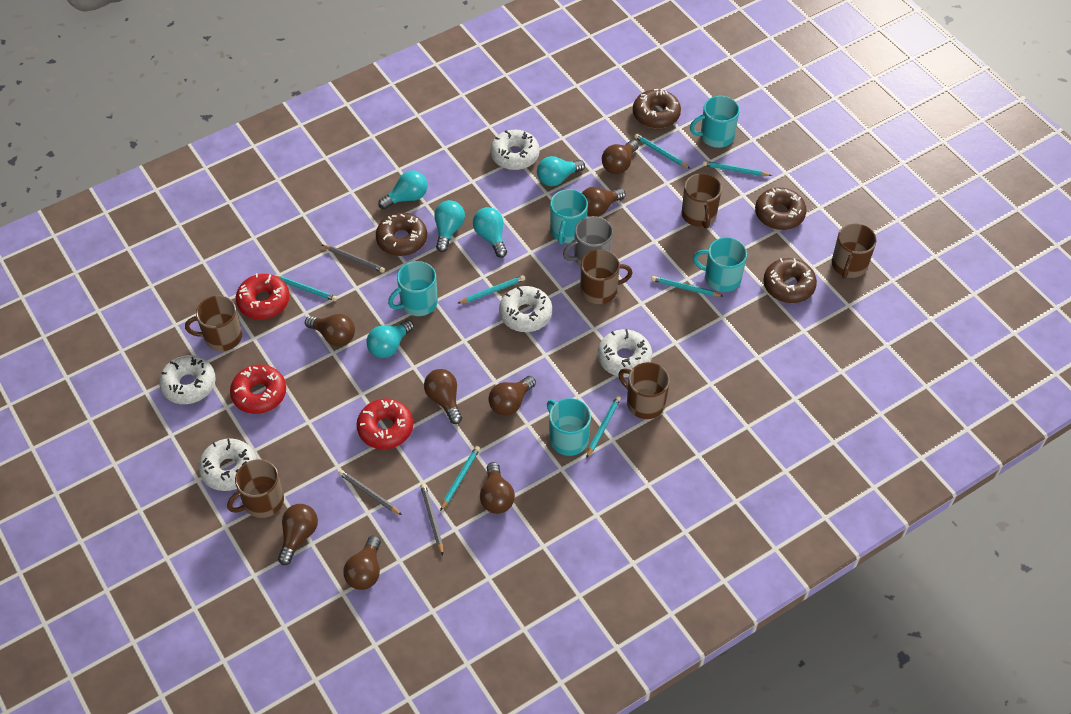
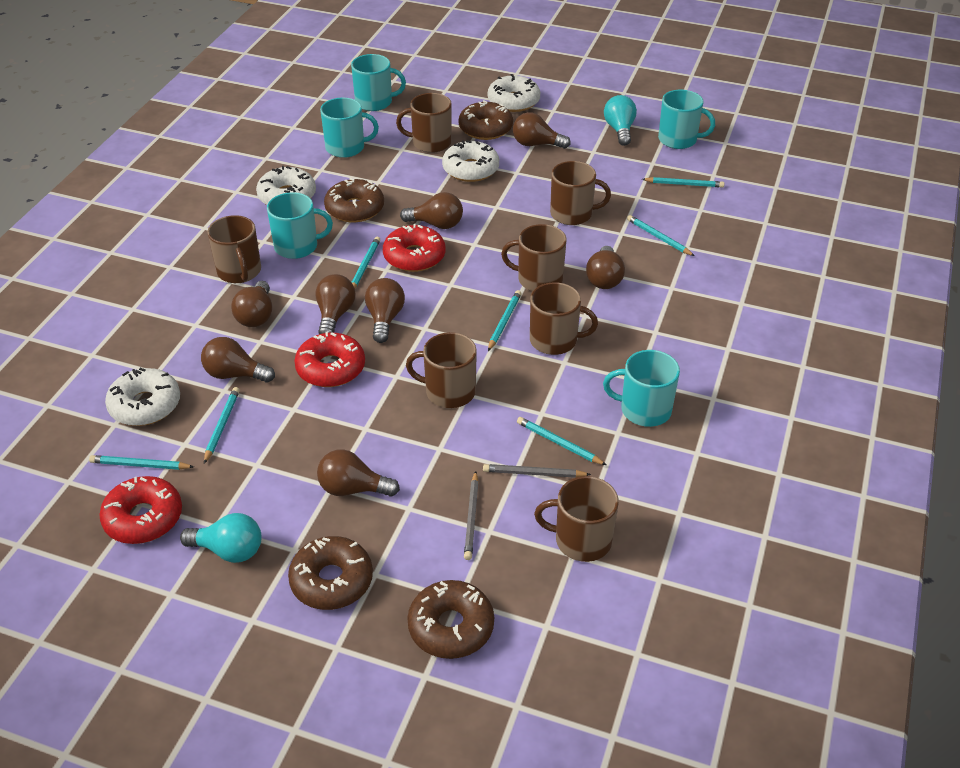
brown mug: [185,296,242,351] [227,459,284,518] [580,249,632,304] [618,362,670,419] [682,173,722,229] [832,223,877,279] = 6 -> [207,215,261,283] [396,93,452,153] [406,332,477,408] [501,224,567,291] [530,282,598,355] [534,476,619,562] [550,161,611,225] = 7
grey mug: [563,216,613,267] = 1 -> none = 0
grey pencil: [322,245,385,273] [338,470,402,515] [420,484,443,555] = 3 -> [464,471,479,560] [483,464,591,478] = 2
turquoise light bulb: [366,320,414,358] [378,170,428,210] [434,200,465,252] [473,207,507,258] [537,156,585,186] = 5 -> [180,513,262,563] [604,95,637,146] = 2
white donut: [159,355,216,404] [198,439,256,491] [490,130,540,170] [499,286,552,332] [598,329,652,377] = 5 -> [105,368,180,426] [256,166,316,205] [442,140,499,182] [488,74,540,112] = 4

